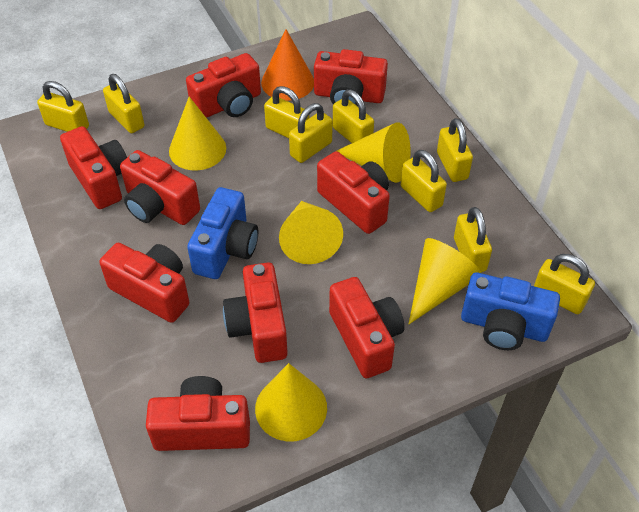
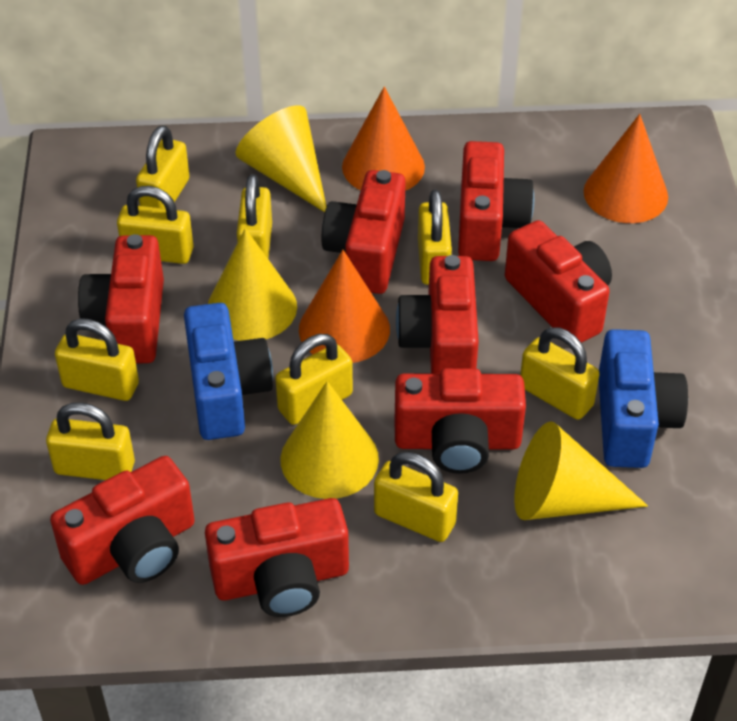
orange cone: [261,29,314,101] = 1 -> [299,250,390,363] [342,87,425,191] [583,114,668,223] = 3
red camera: [60,126,127,209] [99,243,189,323] [120,150,200,225] [146,376,250,451] [186,53,261,118] [223,263,288,363] [314,49,388,106] [317,151,390,234] [329,277,405,378] = 9 -> [50,456,195,585] [78,234,164,363] [205,498,349,617] [321,170,406,294] [395,368,526,474] [396,255,479,374] [458,141,534,261] [505,220,612,343] = 8
yellow cone: [169,97,226,170] [255,363,327,442] [279,201,343,264] [337,122,411,183] [409,238,481,324] = 5 -> [208,228,297,341] [236,105,327,212] [281,381,379,499] [514,421,648,520] = 4

